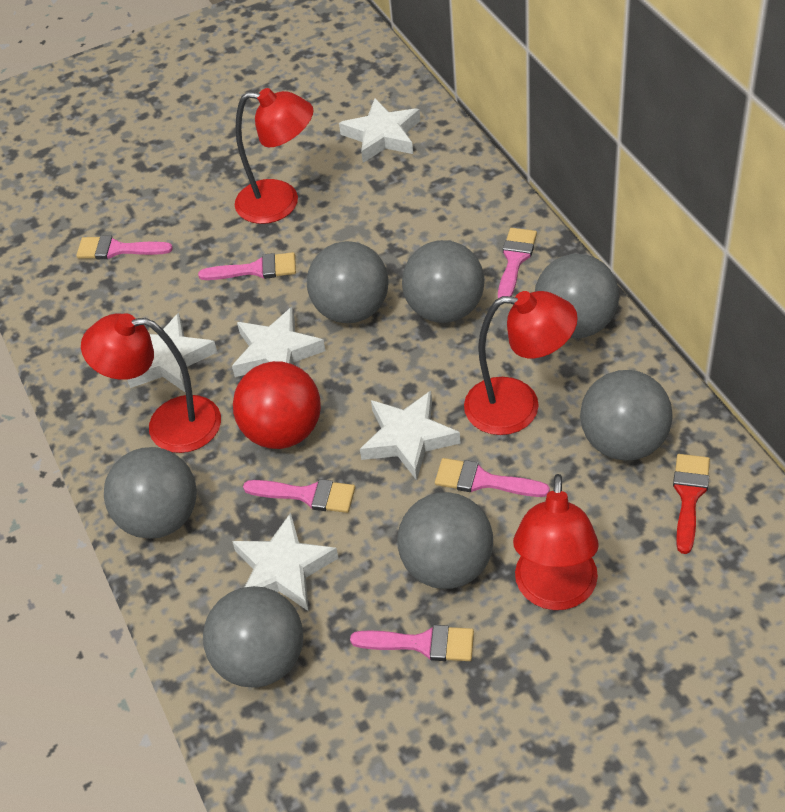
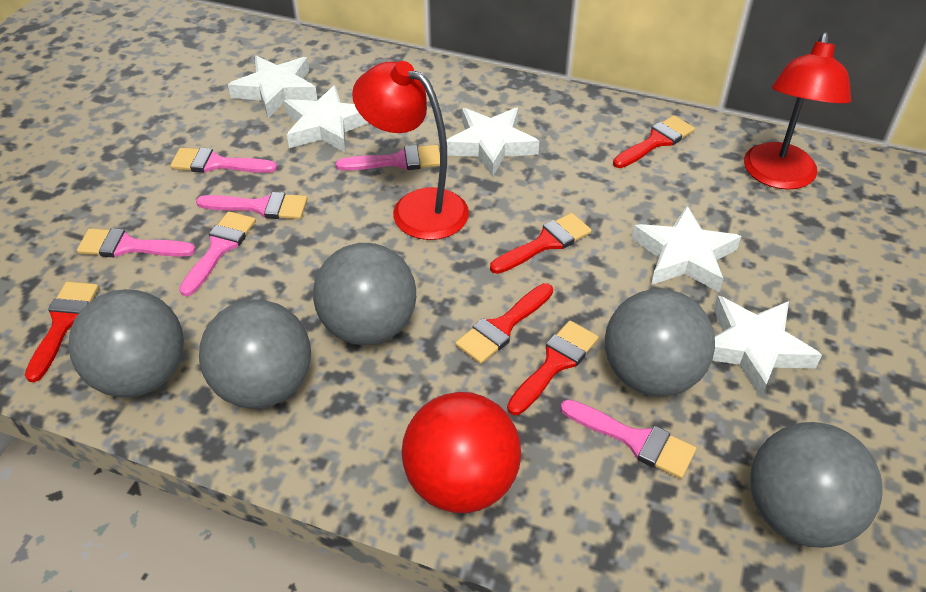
grey ball: [104,447,197,539] [203,586,303,688] [307,241,389,323] [397,492,493,589] [402,240,485,323] [535,254,619,338] [580,370,673,461] = 7 -> [68,289,184,397] [199,299,311,409] [313,243,416,345] [605,289,715,397] [750,422,883,548] = 5
red brush: [673,454,710,554] = 1 -> [25,281,99,382] [455,283,553,364] [490,213,592,274] [507,321,599,415] [613,116,695,168] = 5
red lamp: [81,313,221,453] [235,88,314,224] [464,291,578,435] [513,474,599,610] = 4 -> [352,61,469,240] [744,32,851,190] = 2

